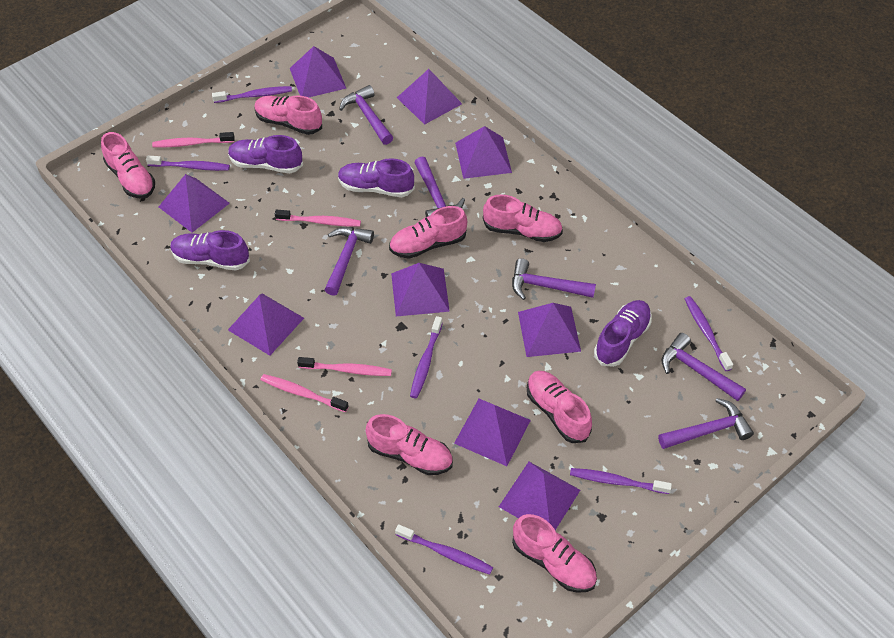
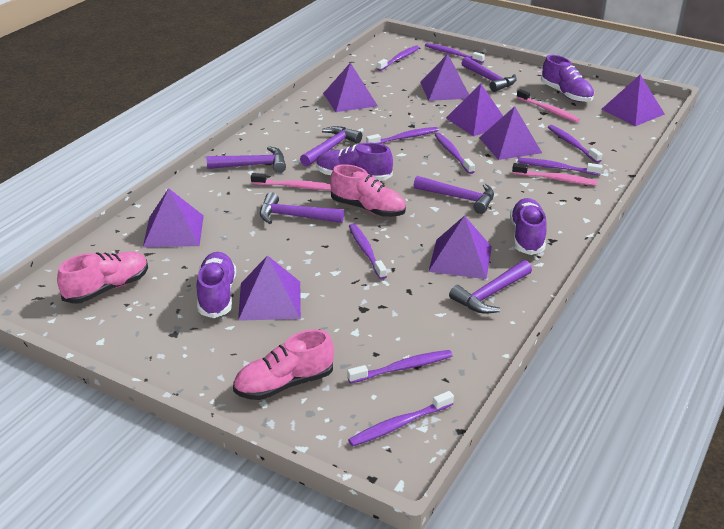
pink shoe: [101,132,155,199] [254,95,322,135] [365,414,453,475] [389,206,467,259] [483,195,563,242] [512,514,597,593] [527,371,592,443] = 7 -> [57,252,148,304] [233,329,334,400] [330,164,406,217] = 3
pink toothbrush: [152,132,235,147] [261,374,349,412] [275,210,361,227] [297,357,392,376] = 4 -> [251,173,331,190] [512,163,597,186] [517,89,580,122] = 3
purple pyramid: [159,174,230,233] [228,293,304,356] [290,46,346,98] [391,263,450,317] [397,69,462,125] [454,399,531,466] [455,126,512,179] [499,462,580,530] [518,303,581,357] = 9 -> [143,188,204,248] [238,255,301,321] [323,63,378,112] [420,54,469,101] [428,215,492,279] [446,84,503,136] [479,106,542,160] [601,75,665,126] = 8
purple toothbrush: [146,156,230,171] [212,86,292,103] [395,524,493,575] [410,316,443,398] [570,468,672,494] [685,296,733,371] = 6 -> [347,350,453,383] [348,391,454,447] [349,223,387,279] [366,127,439,144] [377,46,419,71] [425,43,485,63] [435,133,475,174] [518,158,602,175] [548,125,602,163] = 9

